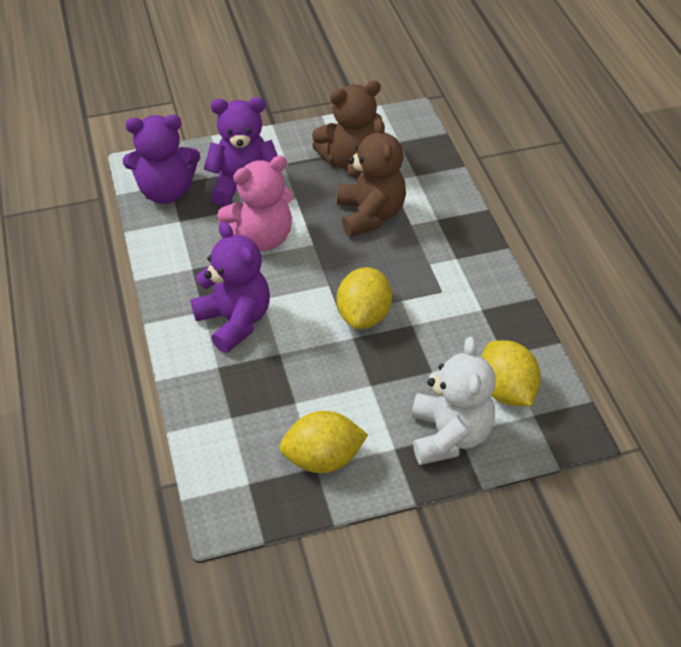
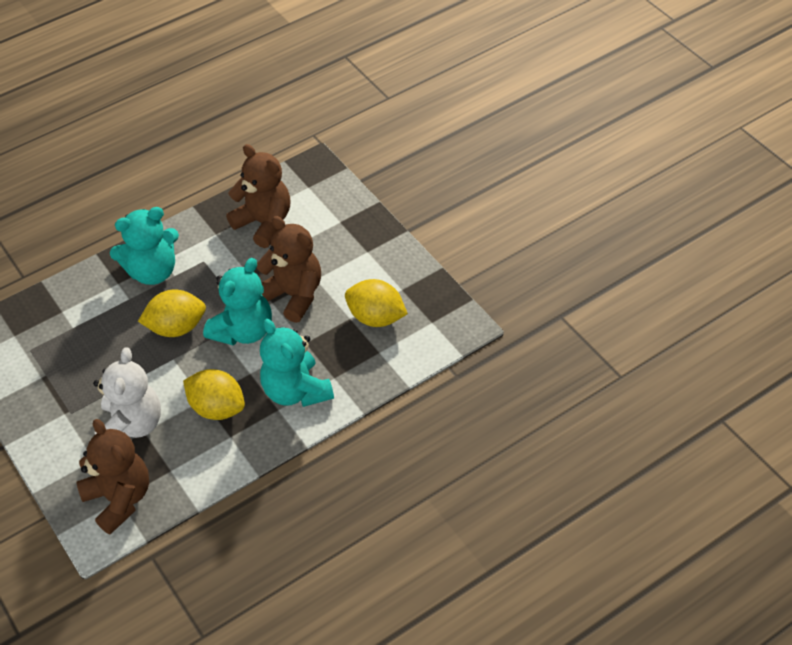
brown teddy bear: [312,80,383,171] [337,118,406,237] = 2 -> [76,419,149,534] [226,144,290,248] [257,216,321,323] = 3
pink teddy bear: [217,156,292,251] = 1 -> none = 0
purple teddy bear: [123,115,200,204] [191,221,270,353] [204,97,278,206] = 3 -> none = 0
turquoise teddy bear: none = 0 -> [110,207,179,285] [203,258,272,345] [260,319,334,407] = 3

